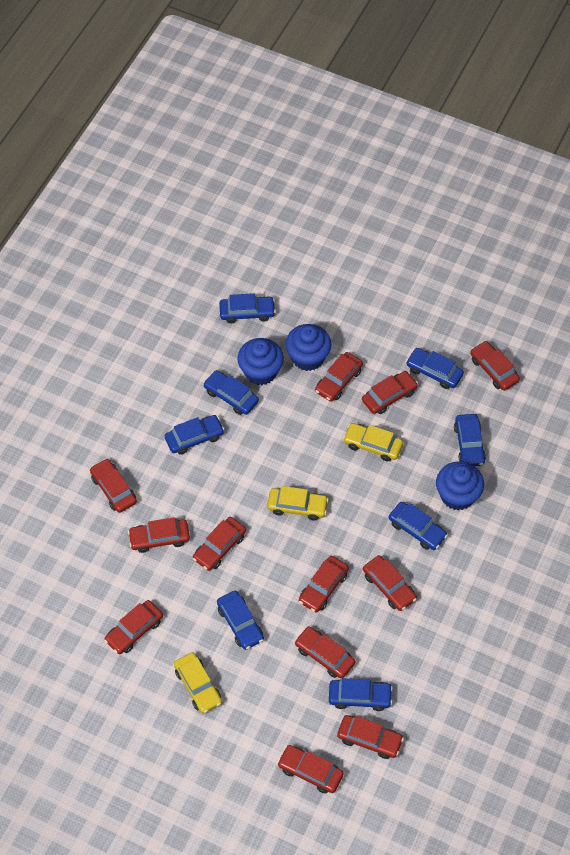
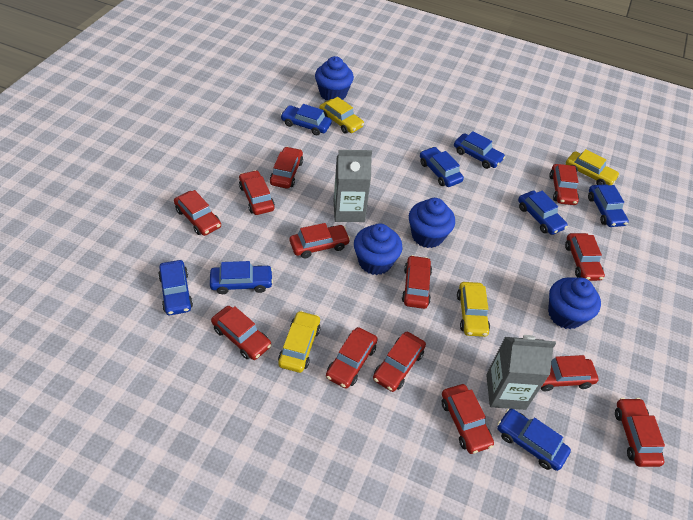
blue cupcake: [237,338,284,385] [285,324,331,371] [436,461,484,511] = 3 -> [315,56,354,101] [354,223,402,275] [409,198,455,248] [548,277,601,329] = 4
grey carton: none = 0 -> [334,150,372,222] [486,335,556,410] = 2
red car: [90,459,137,513] [104,600,163,654] [128,517,190,553] [193,517,246,571] [277,745,344,793] [295,626,355,679] [299,556,349,613] [315,352,363,402] [337,715,404,759] [362,371,418,414] [363,555,417,611] [470,341,520,391] = 12 -> [174,190,221,236] [211,306,271,360] [239,170,275,215] [270,147,303,189] [290,223,350,258] [326,327,378,389] [373,332,426,392] [402,255,432,309] [442,384,494,454] [541,355,599,391] [549,164,579,205] [565,233,605,281] [615,398,665,467] = 13
yellow car: [174,652,222,713] [267,486,329,520] [343,423,403,461] = 3 -> [278,311,321,373] [319,97,364,134] [457,282,490,337] [566,149,620,185] = 4

